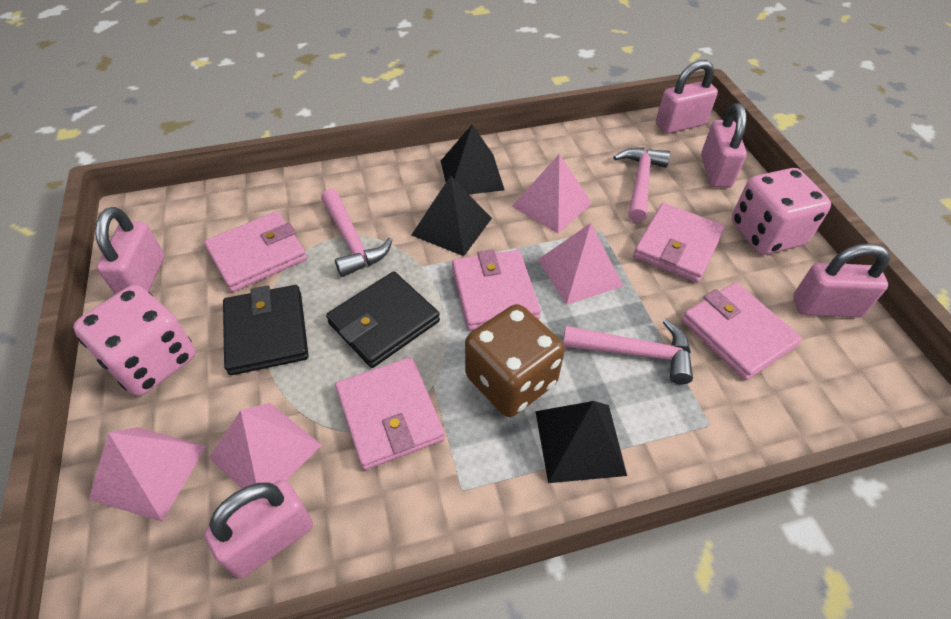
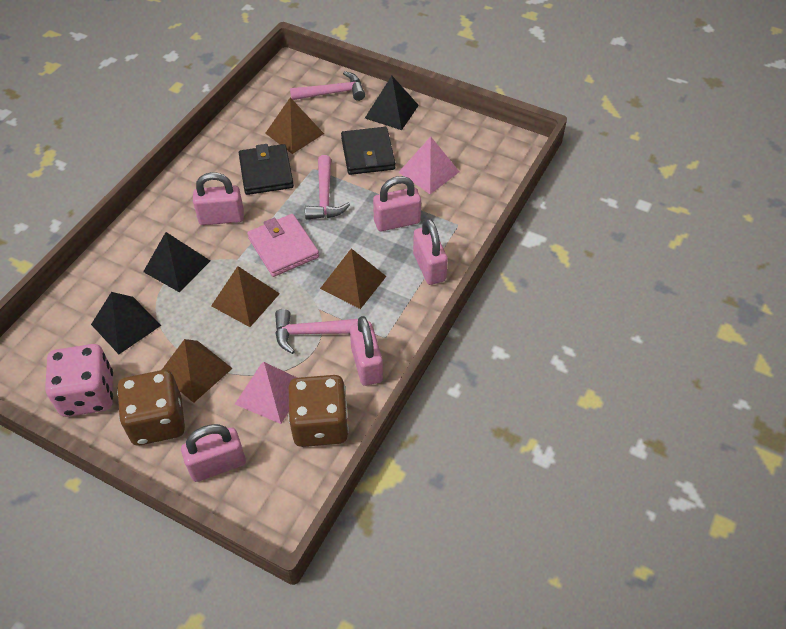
brown dice: [465,304,565,417] = 1 -> [117,370,185,445] [288,375,349,447] = 2
brown pyramid: none = 0 -> [162,339,233,403] [211,266,280,327] [265,97,324,154] [320,248,386,309] = 4
pink dice: [73,285,195,396] [732,168,831,255] = 2 -> [45,344,113,417] = 1
pink pyramid: [89,427,206,522] [209,403,322,489] [511,154,592,234] [538,223,623,305] = 4 -> [235,362,297,424] [398,136,459,194] = 2
pink wallet: [204,212,307,292] [335,357,445,470] [452,249,541,331] [633,203,725,283] [682,282,802,380] = 5 -> [247,214,319,277] = 1

